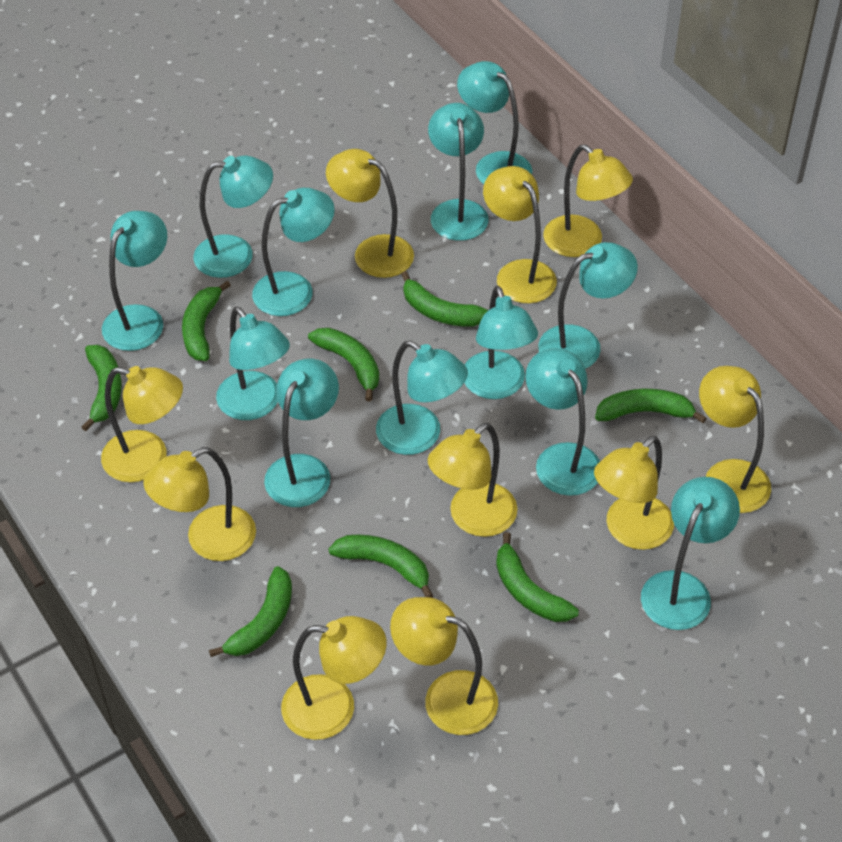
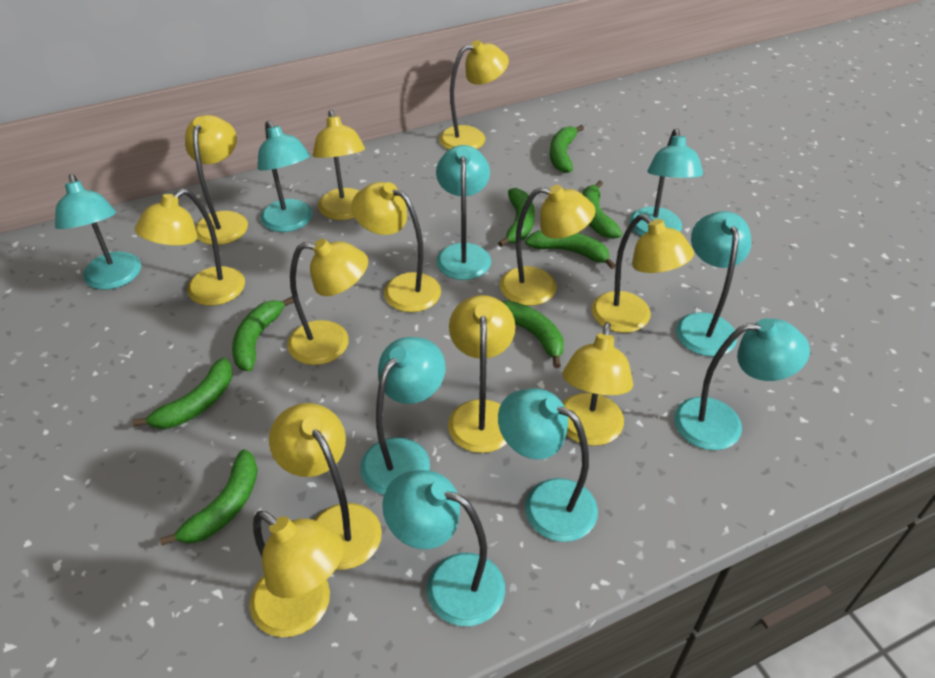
turquoise lamp: [102,211,167,351] [193,155,273,278] [216,307,290,420] [252,188,335,316] [264,359,339,507] [376,341,468,455] [428,103,489,241] [457,61,532,184] [464,286,538,399] [525,348,600,496] [538,242,638,369] [641,477,740,630] = 12 -> [55,174,141,290] [258,120,313,232] [360,337,446,495] [382,470,505,626] [436,145,491,280] [498,388,598,542] [629,129,703,236] [674,318,810,450] [676,211,751,357] = 9
yellow lamp: [101,366,183,482] [143,447,256,561] [281,616,387,740] [326,149,414,278] [390,597,498,735] [428,423,518,537] [483,166,557,303] [543,144,633,257] [594,436,674,550] [699,366,771,513] = 10 -> [135,189,245,306] [185,115,248,245] [250,510,344,637] [269,403,382,570] [287,239,368,365] [313,110,365,220] [351,182,441,312] [439,40,509,150] [448,295,515,453] [500,185,596,306] [563,322,633,446] [592,214,694,333] = 12

